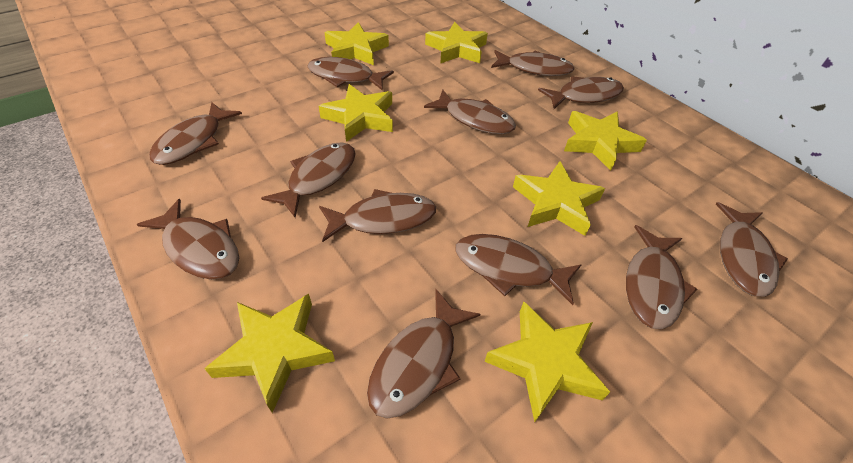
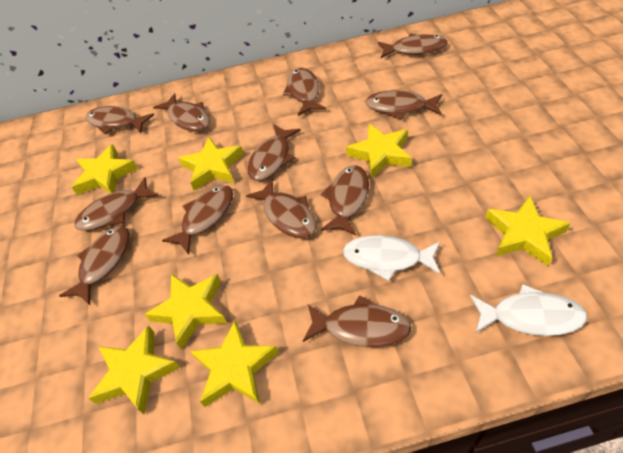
white fish: none = 0 -> [343,235,441,281] [470,284,587,336] = 2

